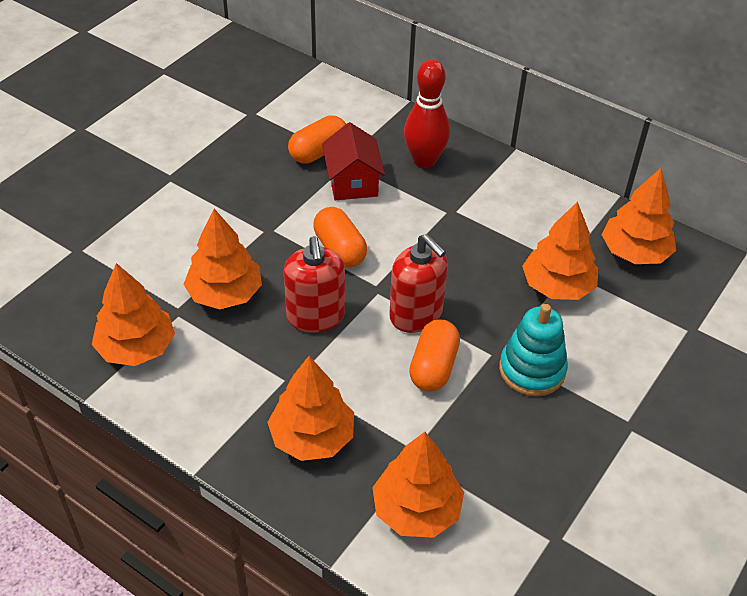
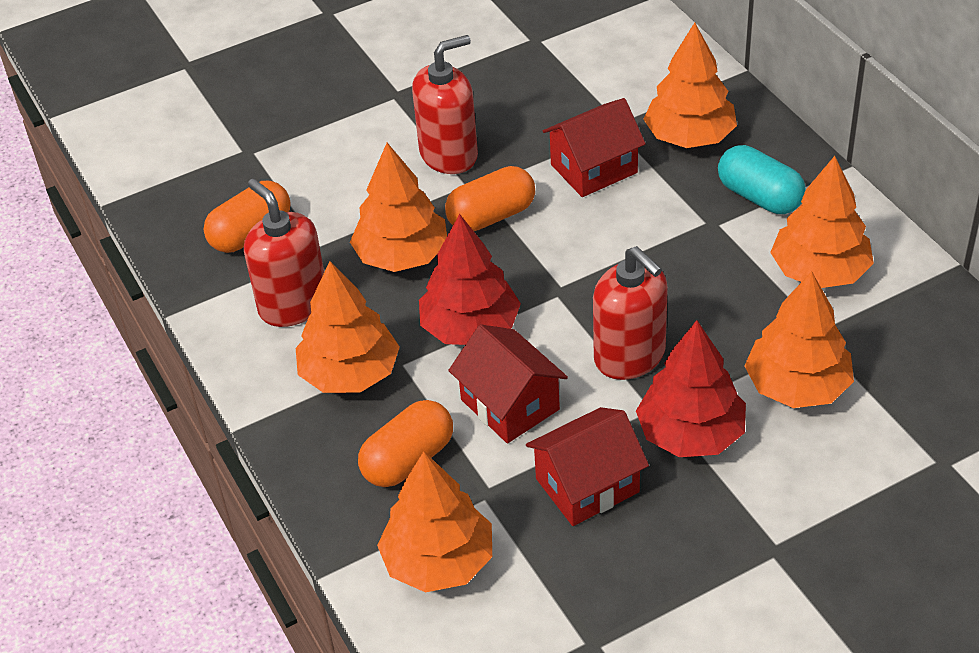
red bowling pin: [404,59,450,168] = 1 -> none = 0
red house: [322,122,385,200] = 1 -> [448,324,568,443] [526,407,649,526] [543,98,646,197] = 3
red soap dispenser: [284,236,345,333] [389,234,448,333] = 2 -> [244,179,324,327] [412,35,478,174] [593,246,668,380] = 3
red tree: none = 0 -> [419,214,521,345] [636,320,746,457] = 2
turquoise capsule: none = 0 -> [718,145,806,214] = 1
turquoise stacking toy: [499,304,568,396] = 1 -> none = 0

